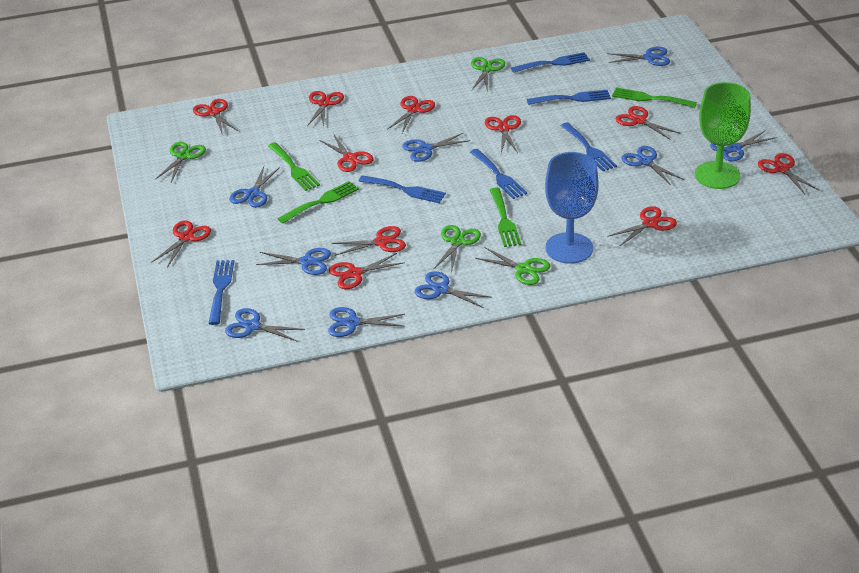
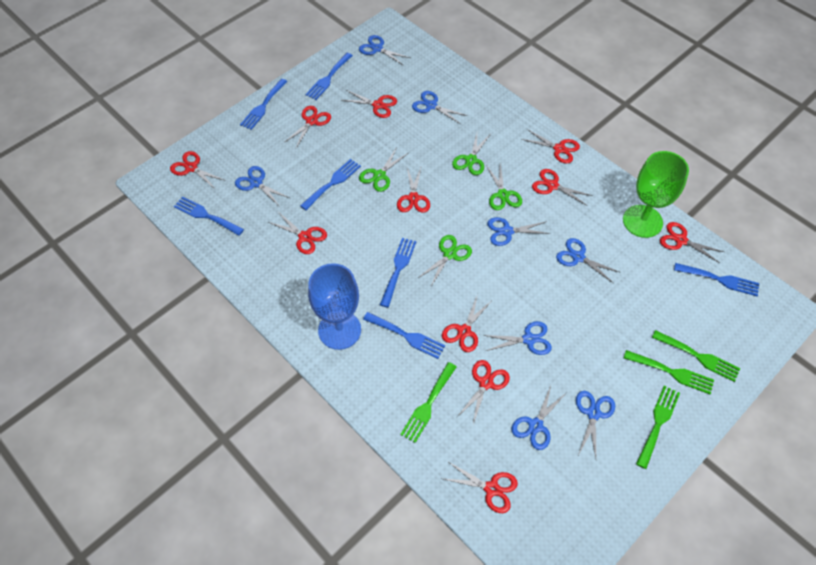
blue fork: [208,260,234,325] [359,175,446,203] [470,149,527,199] [511,52,590,73] [527,90,611,105] [560,122,617,171] = 6 -> [174,196,244,236] [240,79,288,130] [300,159,361,210] [305,53,353,100] [363,312,445,359] [380,238,416,308] [674,263,759,296] = 7
blue scissors: [225,308,305,341] [229,166,280,207] [256,248,331,275] [328,307,405,337] [402,133,470,162] [414,271,492,308] [607,47,670,66] [621,146,684,185] [710,130,777,161] = 9 -> [235,166,290,207] [359,35,410,65] [412,91,467,124] [483,321,552,355] [487,217,550,246] [511,386,566,450] [556,238,621,283] [576,391,615,458] = 8

